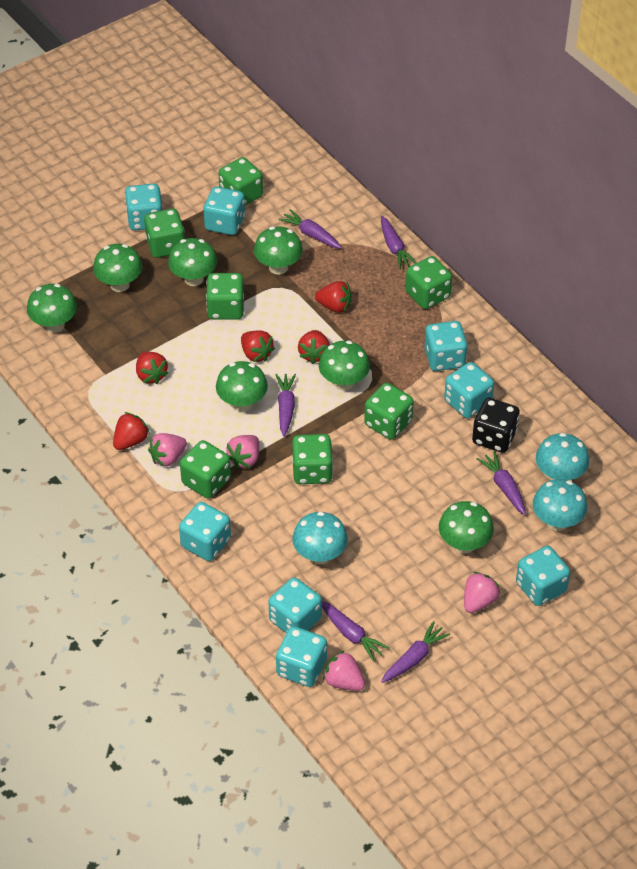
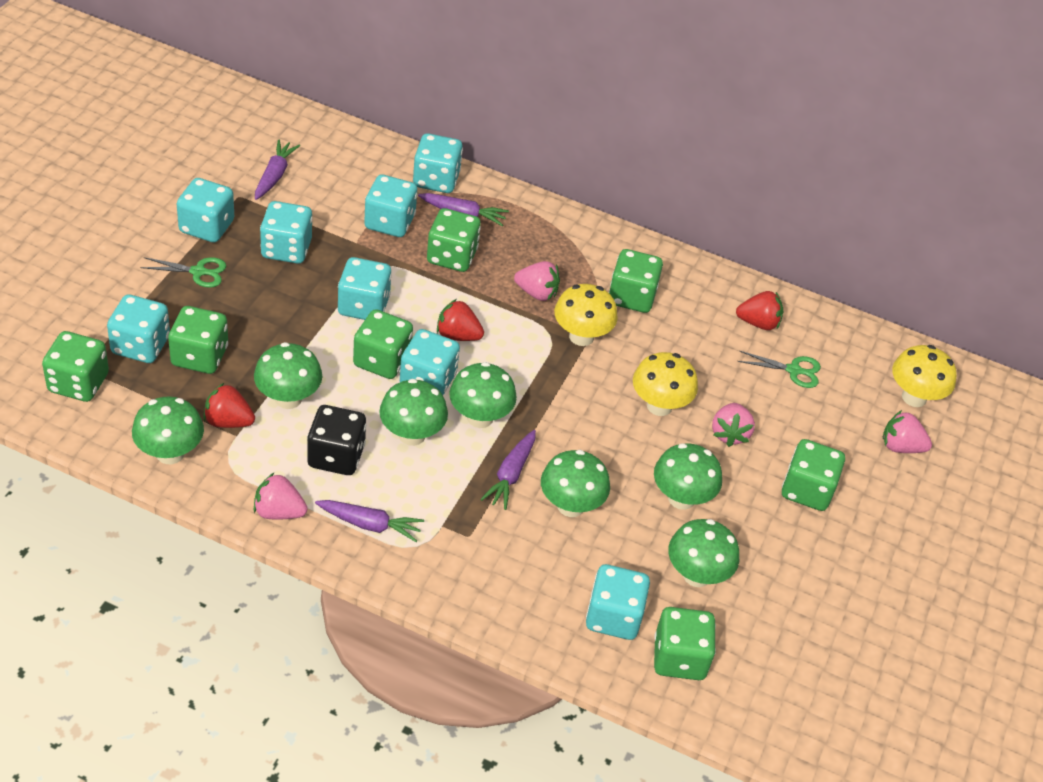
green scissors: none = 0 -> [140,257,226,288] [737,351,821,388] = 2
purple carrot: [275,374,296,437] [278,209,342,249] [322,601,389,662] [381,216,416,269] [381,621,450,683] [477,451,526,515] = 6 -> [255,139,300,200] [315,500,424,542] [418,193,509,226] [480,430,536,510] = 4
red strawberry: [113,412,150,450] [136,352,168,384] [241,330,275,362] [298,330,330,364] [315,281,352,313] = 5 -> [203,383,255,428] [437,299,484,341] [736,291,783,330] = 3
turquoise mushroom: [292,511,348,564] [533,479,587,531] [536,433,589,480] = 3 -> none = 0
yellow mushroom: none = 0 -> [554,284,618,346] [633,352,698,416] [892,345,957,407] = 3

